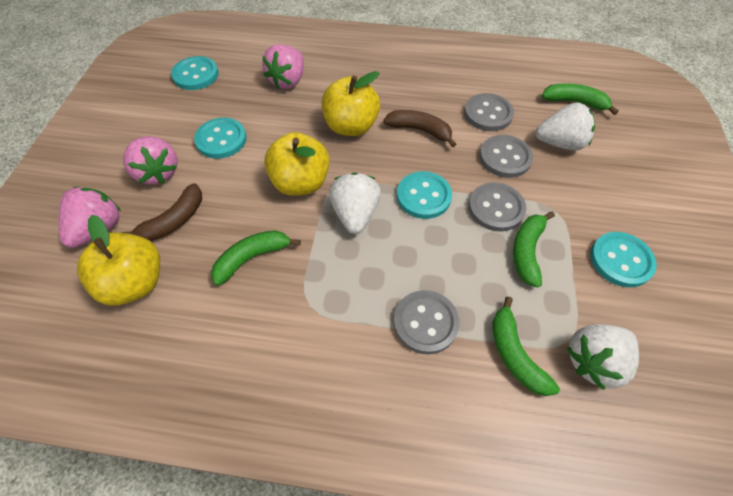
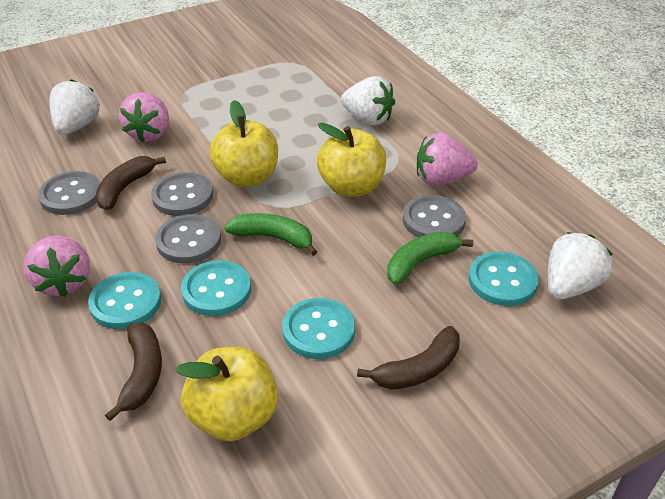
brown banana: [121,183,202,241] [384,110,456,147] = 2 -> [95,156,166,210] [105,322,162,421] [357,326,460,390] = 3
green banana: [211,230,301,286] [492,296,560,396] [513,212,555,288] [542,84,619,115] = 4 -> [225,213,318,256] [387,232,473,285] = 2

